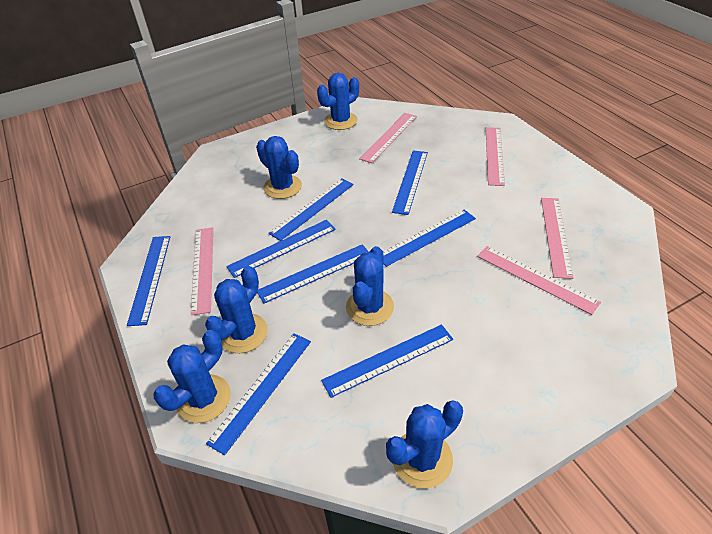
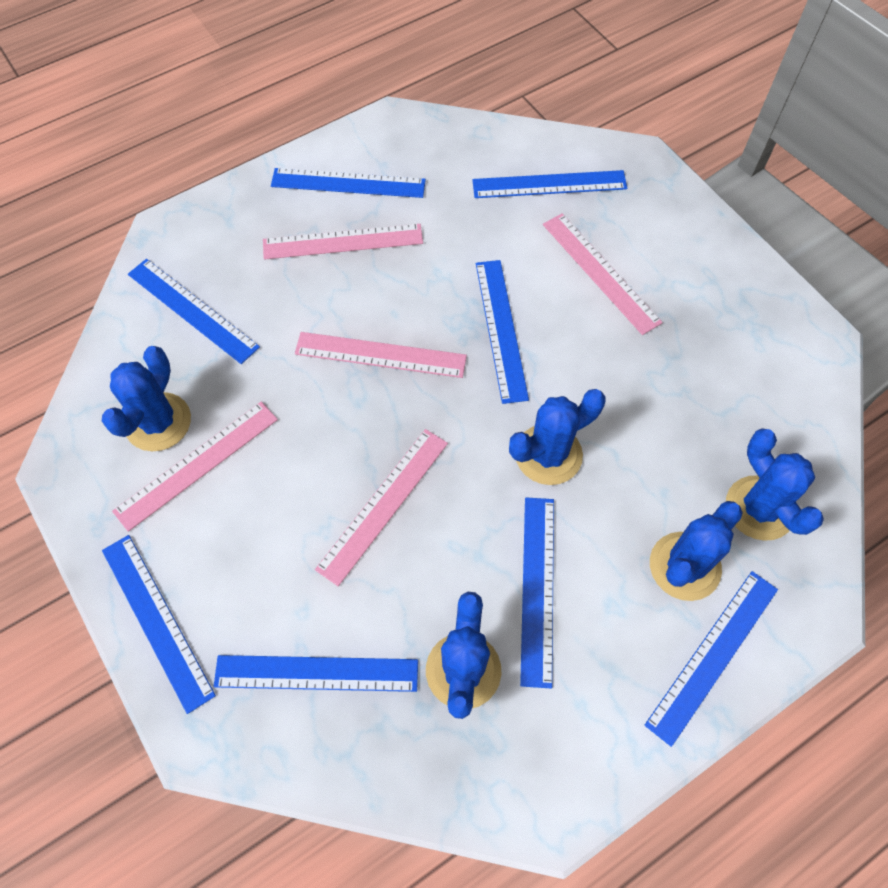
blue cactus: [153,330,231,423] [205,266,268,353] [256,136,302,199] [317,73,359,130] [346,246,394,326] [386,400,463,488] = 6 -> [102,346,191,451] [426,592,502,719] [509,389,606,485] [650,501,743,601] [726,428,824,541] = 5

